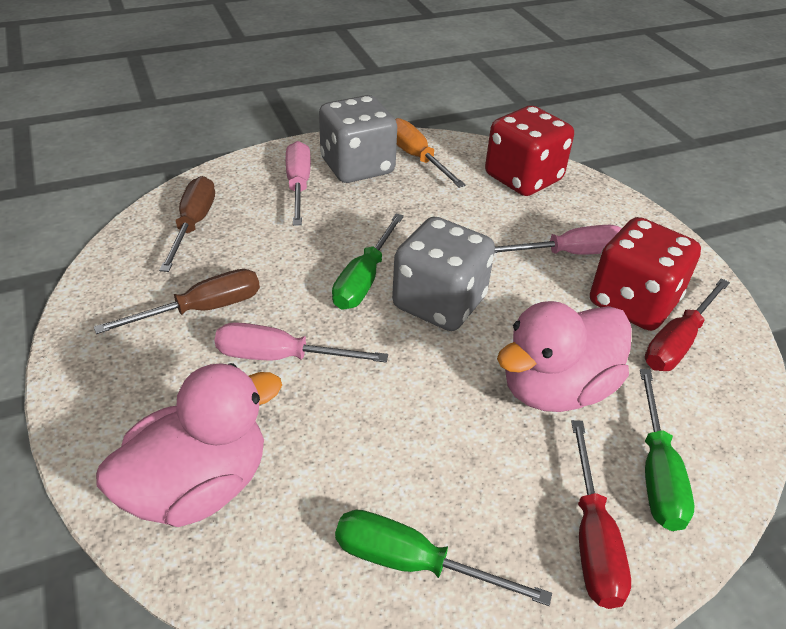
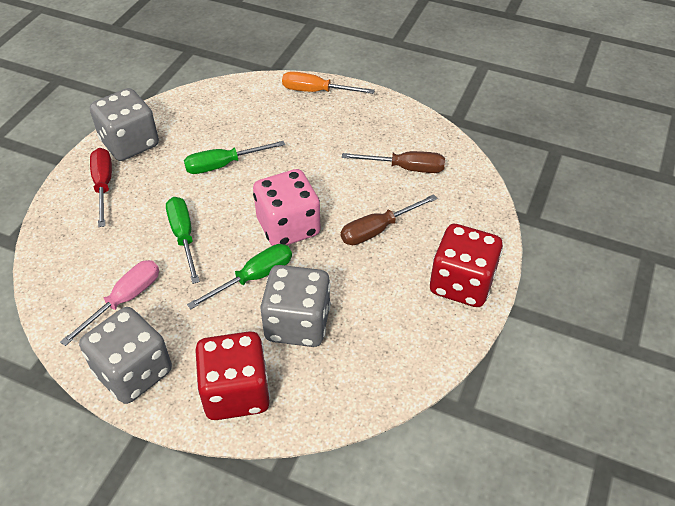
grey dice: [319,95,397,183] [392,216,495,331] = 2 -> [79,307,172,404] [90,88,159,161] [260,265,331,347] = 3
pink dice: none = 0 -> [253,169,321,246] = 1
pink duck: [96,363,282,527] [497,301,631,412] = 2 -> none = 0
pink screwdriver: [215,322,388,363] [286,141,311,225] [494,225,622,255] = 3 -> [60,260,159,346] = 1
red screwdriver: [571,420,631,609] [645,278,730,371] = 2 -> [90,148,112,227] = 1

